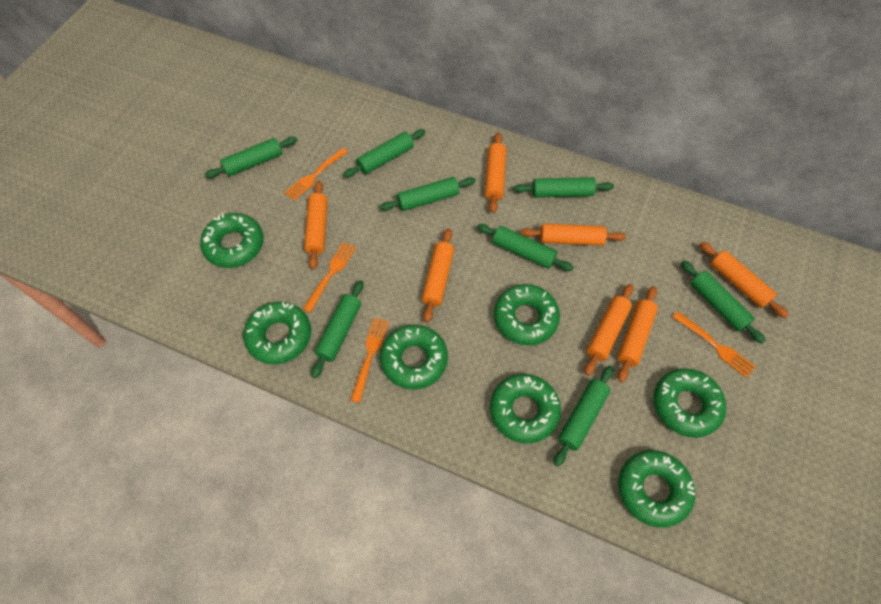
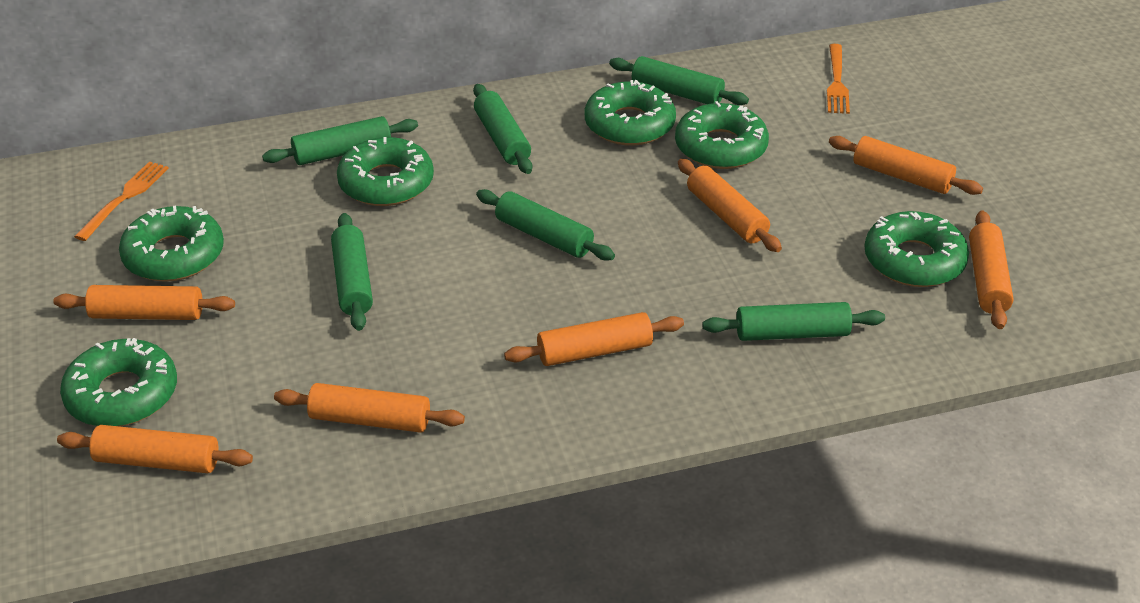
green donut: [200,213,264,268] [243,302,311,364] [380,325,448,389] [490,374,561,443] [494,284,560,345] [618,450,695,528] [653,368,726,438] = 7 -> [60,338,177,426] [119,206,224,282] [337,137,434,206] [585,80,676,145] [675,101,769,169] [864,211,969,287] = 6
green rolling pin: [205,136,297,178] [311,280,364,378] [343,129,426,178] [380,177,476,211] [477,224,574,271] [514,177,614,197] [554,366,613,467] [681,260,766,344] = 8 -> [262,116,418,165] [331,213,373,331] [473,84,532,174] [476,189,615,261] [609,56,749,105] [702,302,885,341] = 6
orange fork: [284,148,348,201] [303,242,356,313] [350,318,389,403] [673,311,756,378] = 4 -> [74,161,169,241] [827,44,850,114] = 2

